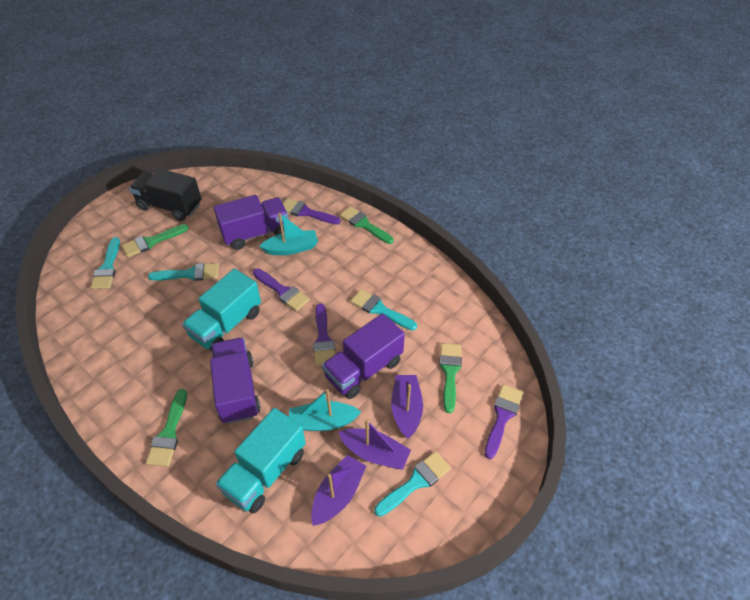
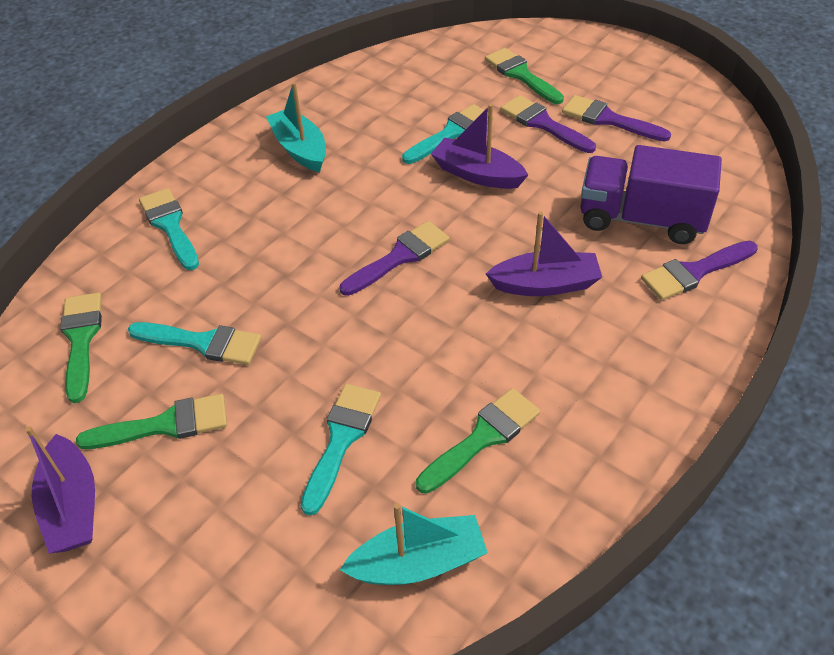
black truck: [129,169,201,221] = 1 -> none = 0
purple truck: [210,338,261,424] [213,195,289,250] [322,313,405,399] = 3 -> [580,145,722,244] = 1
turquoise truck: [182,269,261,351] [215,408,306,514] = 2 -> none = 0

